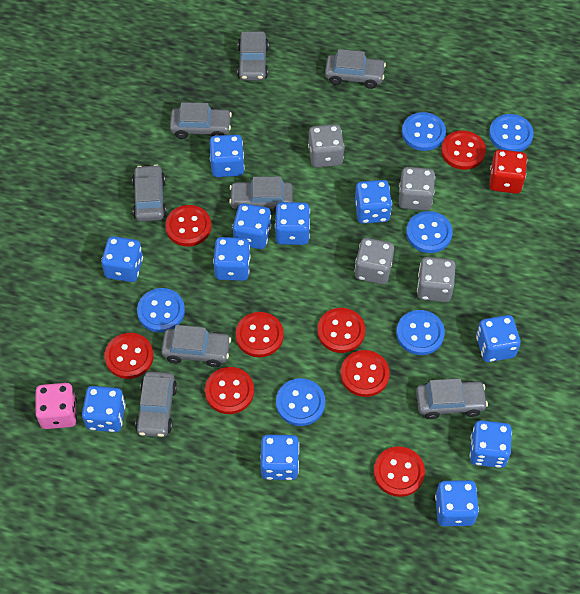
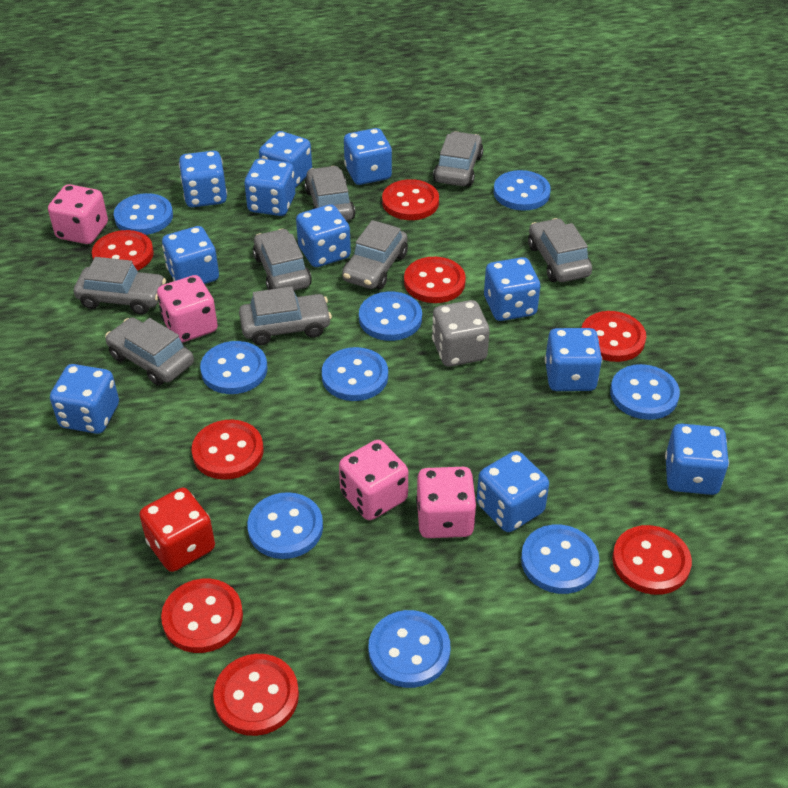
blue button: [137,288,185,333] [276,378,325,426] [396,310,445,355] [402,112,446,151] [406,211,453,253] [489,114,534,152] = 6 -> [114,193,173,235] [200,341,268,394] [247,492,323,559] [322,347,388,401] [359,291,422,341] [368,610,450,688] [494,170,551,211] [521,525,599,594] [610,364,680,420] = 9
grey dice: [308,124,344,168] [354,238,394,284] [399,167,435,211] [417,257,456,302] = 4 -> [432,300,490,367] = 1
pink dice: [35,383,77,429] = 1 -> [48,184,108,244] [157,275,218,343] [339,440,408,520] [416,467,477,538] = 4

